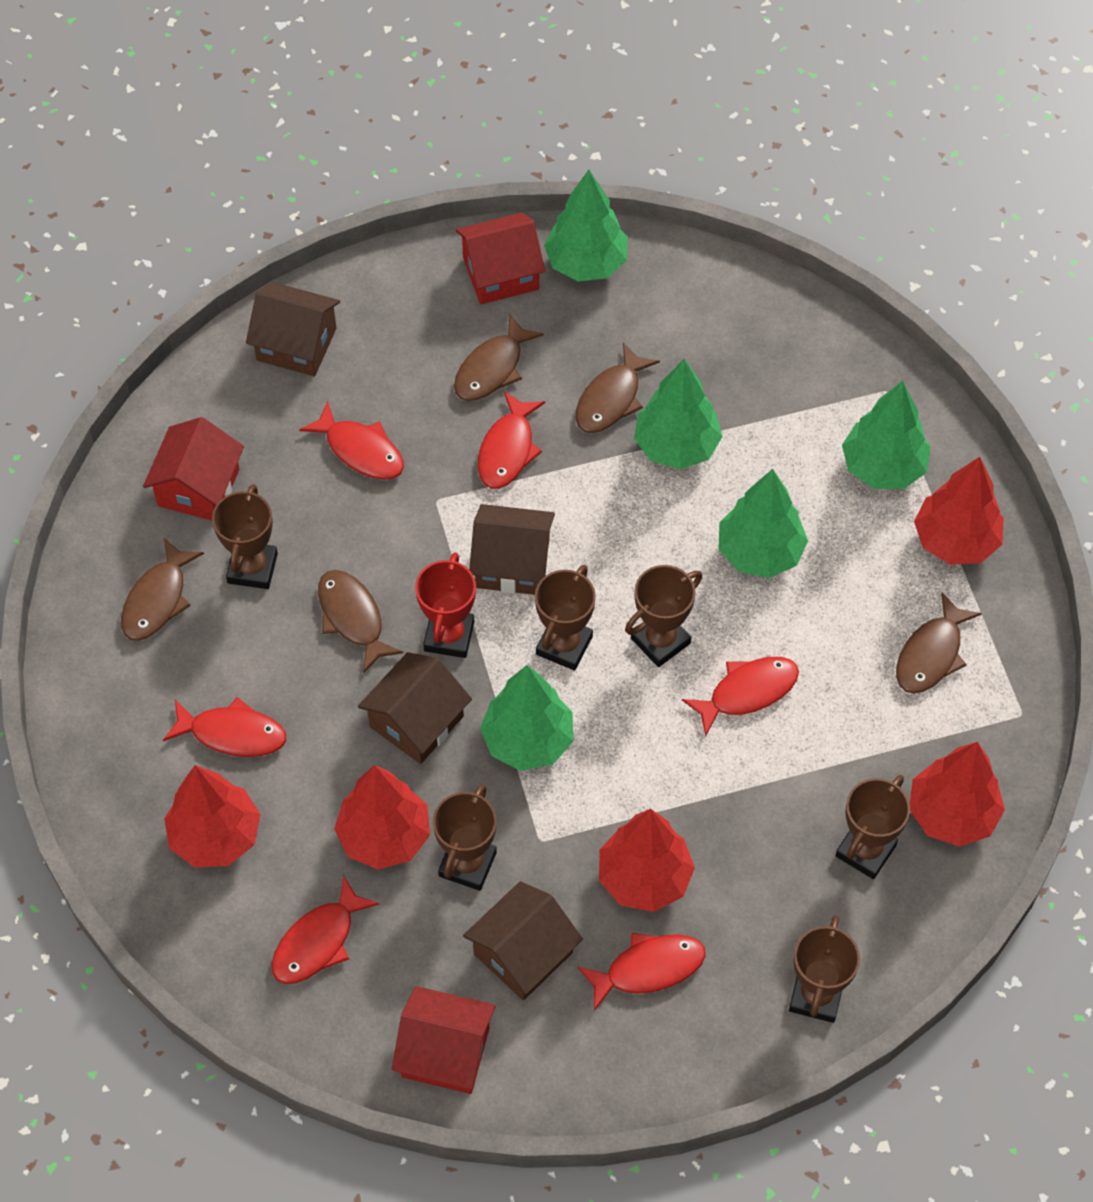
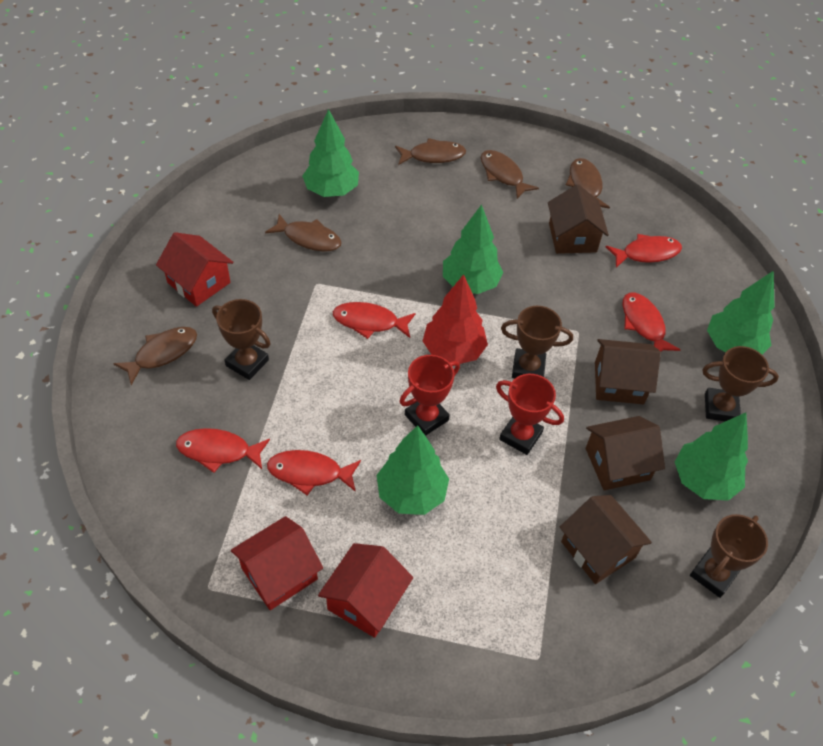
brown trophy: [212,484,278,589] [433,784,497,891] [535,565,596,670] [625,565,702,667] [789,915,860,1023] [835,775,910,879] = 6 -> [212,299,271,380] [501,306,573,378] [690,514,768,598] [702,346,779,421] = 4
red fish: [163,697,286,757] [272,875,380,984] [299,401,404,480] [478,391,545,489] [577,933,706,1011] [682,657,799,737] = 6 -> [176,428,270,473] [267,450,361,495] [333,302,416,339] [606,234,682,268] [623,293,681,352] = 5
red tree: [164,765,261,868] [334,765,430,869] [599,809,695,912] [910,742,1005,847] [914,457,1004,565] = 5 -> [423,274,488,364] = 1
red trophy: [415,552,476,658] = 1 -> [399,355,460,436] [496,374,564,455] = 2

